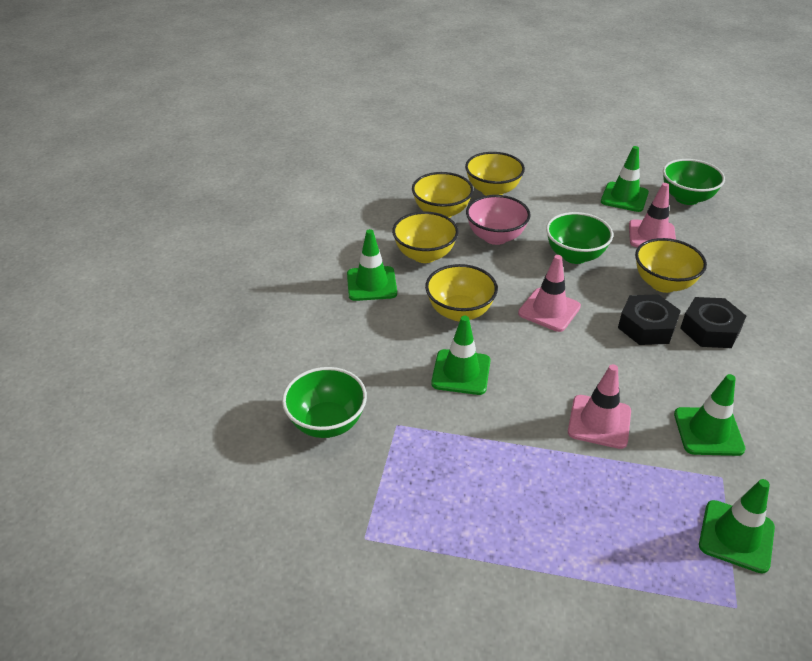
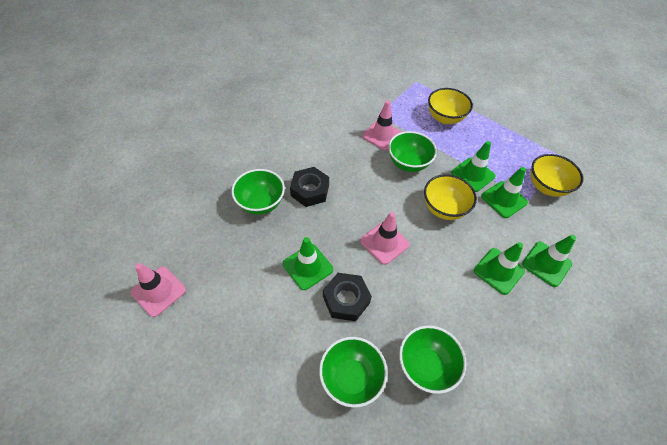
green bowl: [282,367,367,438] [546,212,613,264] [663,159,725,205] = 3 -> [231,169,285,215] [319,337,388,408] [388,131,437,172] [399,325,467,394] = 4
pink bowl: [466,195,530,245] = 1 -> none = 0
yellow bowl: [392,212,459,263] [412,172,473,218] [425,264,498,321] [465,152,525,196] [635,238,707,293] = 5 -> [424,174,477,220] [428,88,473,124] [531,154,583,197] = 3

